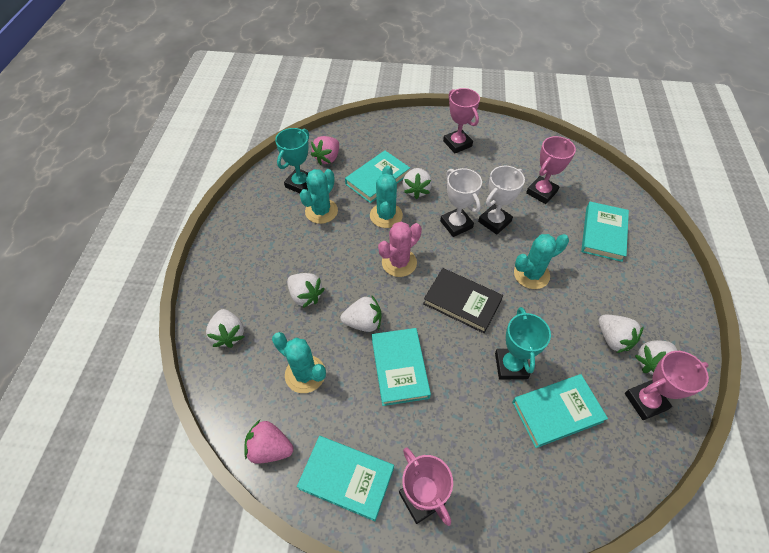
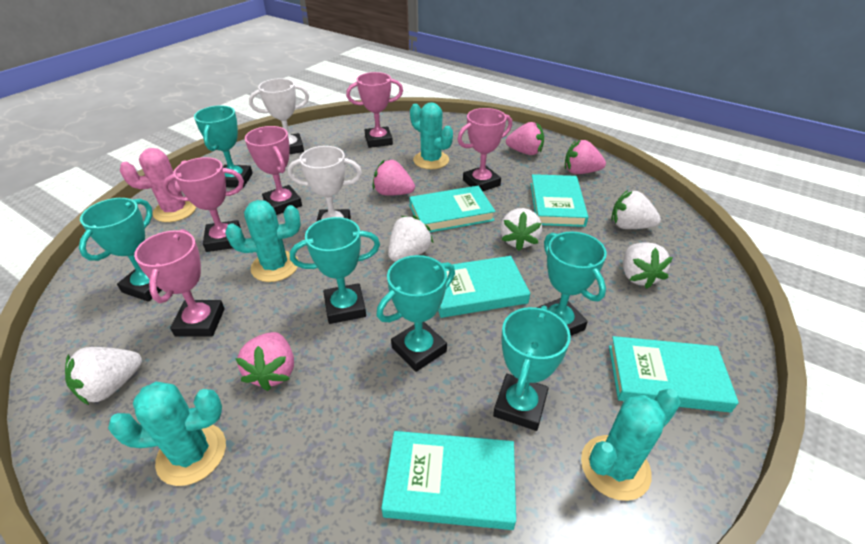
black book: [423,268,503,333] = 1 -> none = 0
pink strawberry: [244,420,294,464] [311,136,339,165] = 2 -> [235,332,294,391] [373,159,415,196] [506,122,544,155] [565,140,606,174] = 4
pink trophy: [399,447,453,526] [443,88,480,153] [526,136,576,204] [625,351,709,420] = 4 -> [134,229,225,337] [162,157,244,252] [245,126,302,215] [346,72,403,148] [457,108,512,191] = 5
turquoise trophy: [275,128,309,193] [495,307,551,380] = 2 -> [79,198,162,302] [194,105,253,188] [290,217,380,324] [376,255,455,372] [493,306,571,431] [536,232,607,336] = 6
white strawberry: [206,309,244,348] [287,273,324,308] [340,296,382,332] [402,168,432,199] [599,315,643,353] [635,340,677,375] = 6 -> [65,347,142,405] [388,215,434,261] [500,208,542,251] [611,190,661,229] [623,242,673,289] = 5

